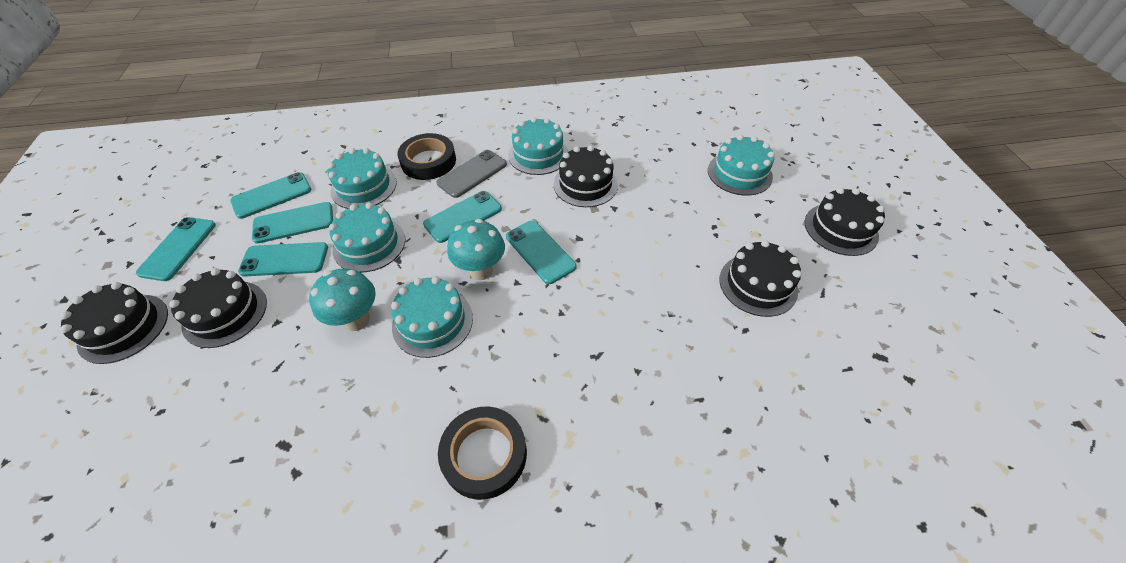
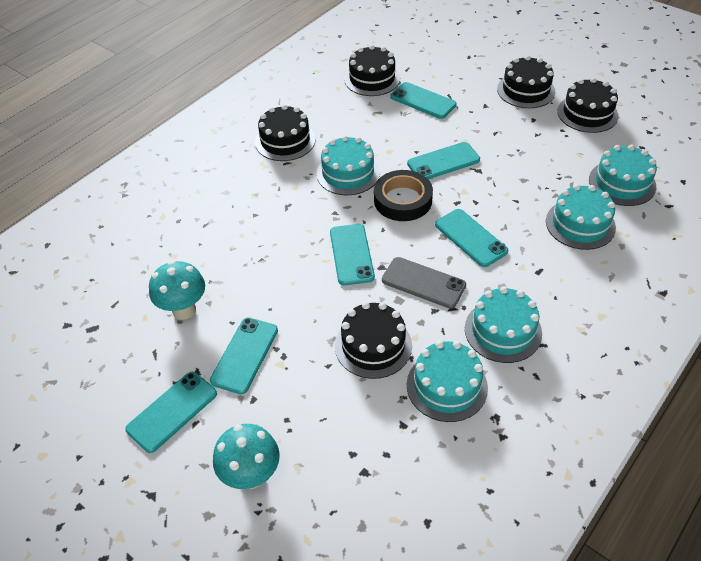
black tape: [397,133,456,180] [438,407,527,500] = 2 -> [374,170,433,221] = 1

